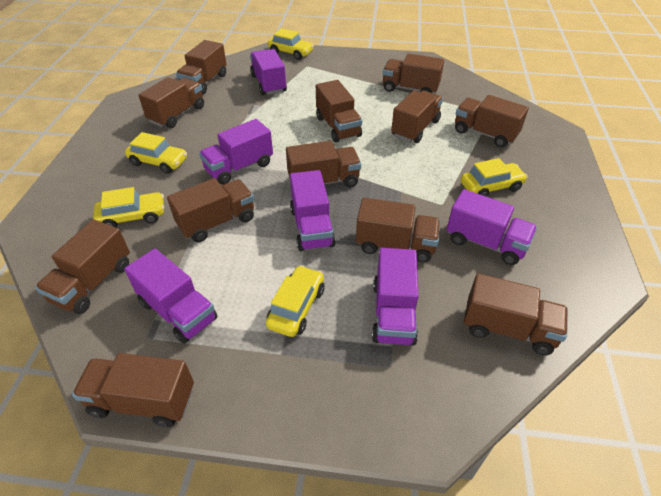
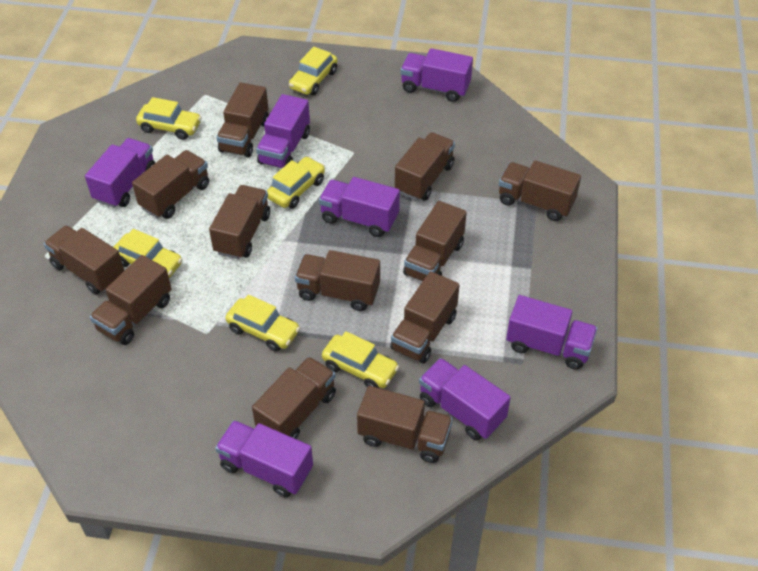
purple truck: [124,249,217,344] [199,119,273,185] [250,49,287,95] [290,170,336,251] [372,248,419,346] [446,189,537,265] = 6 -> [85,138,155,208] [215,420,313,497] [256,94,310,168] [319,177,400,237] [400,48,473,102] [419,358,511,440] [506,295,598,370] = 7
yellow car: [93,187,164,227] [125,132,187,174] [266,265,324,337] [268,28,314,60] [461,158,528,197] = 5 -> [114,229,183,278] [136,97,202,140] [225,295,300,352] [267,156,325,209] [289,47,337,95] [322,331,399,388] = 6

